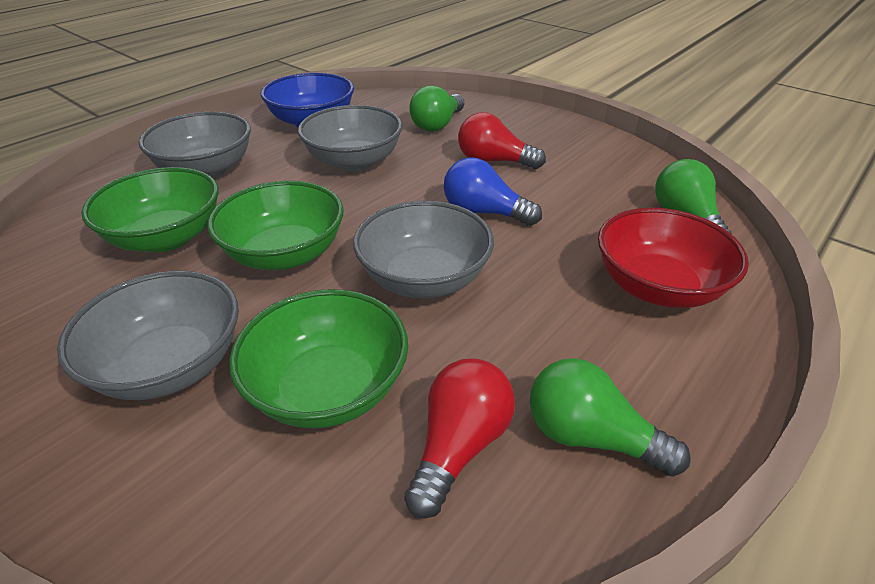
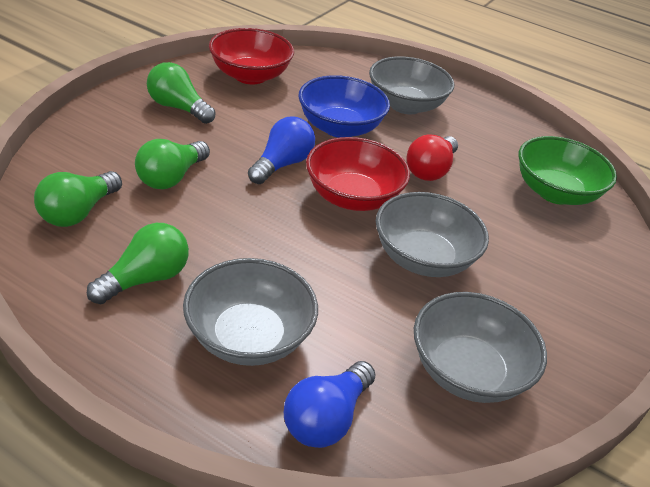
blue light bulb: [444,157,542,226] = 1 -> [248,117,315,184] [284,361,376,448] = 2
green bowl: [81,167,219,252] [208,181,343,270] [229,289,408,428] = 3 -> [519,136,617,205] = 1
green light bulb: [410,85,464,132] [530,358,691,477] [655,159,732,234] = 3 -> [34,171,122,227] [87,223,189,304] [135,139,210,189] [147,62,216,124] = 4
red bowl: [598,207,749,308] = 1 -> [209,28,294,84] [306,137,410,211] = 2
red light bulb: [404,358,515,519] [458,112,546,169] = 2 -> [407,134,458,181] = 1

